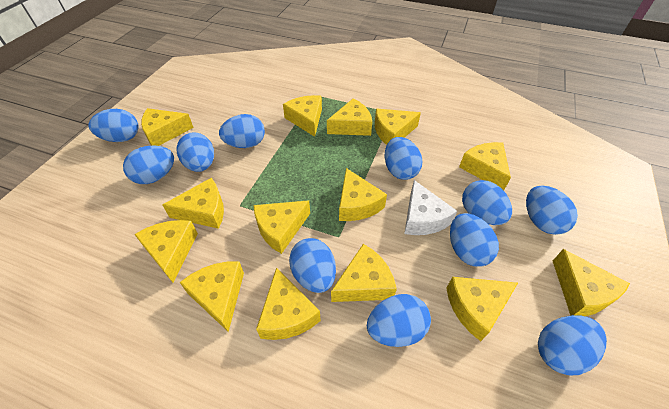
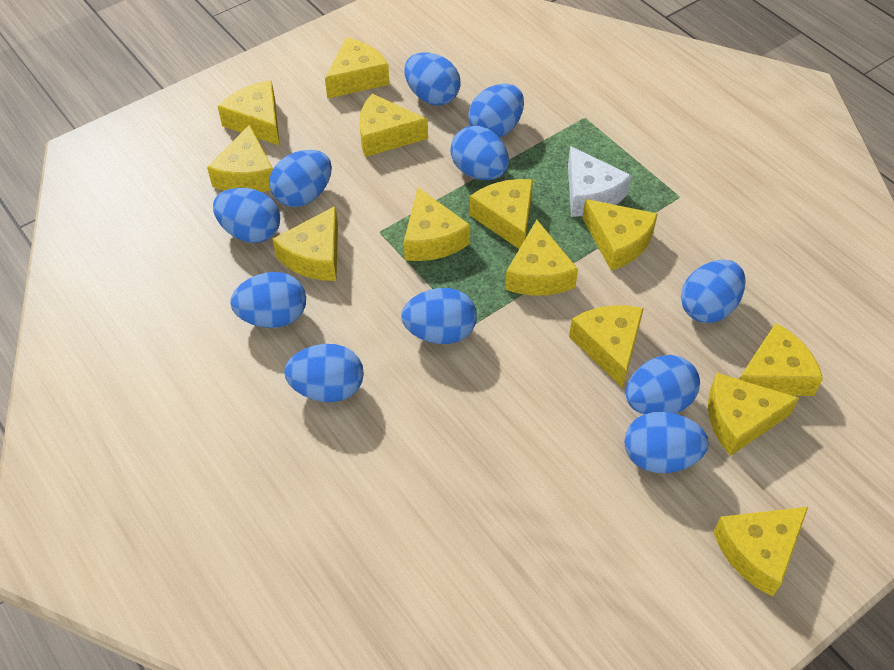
yellow cheese: [134,220,198,283] [141,108,194,146] [162,178,224,229] [180,261,244,332] [254,200,310,254] [256,268,321,340] [283,95,322,137] [327,98,372,136] [331,244,397,302] [339,168,387,221] [375,109,421,145] [446,277,518,341] [459,142,511,190] [553,249,630,316] = 14 -> [207,124,273,192] [218,81,280,146] [273,206,338,281] [325,37,390,99] [359,94,428,157] [404,188,470,261] [470,179,533,249] [505,220,578,296] [569,305,644,388] [582,199,658,271] [708,373,799,456] [713,507,808,597] [739,323,823,396] = 13

